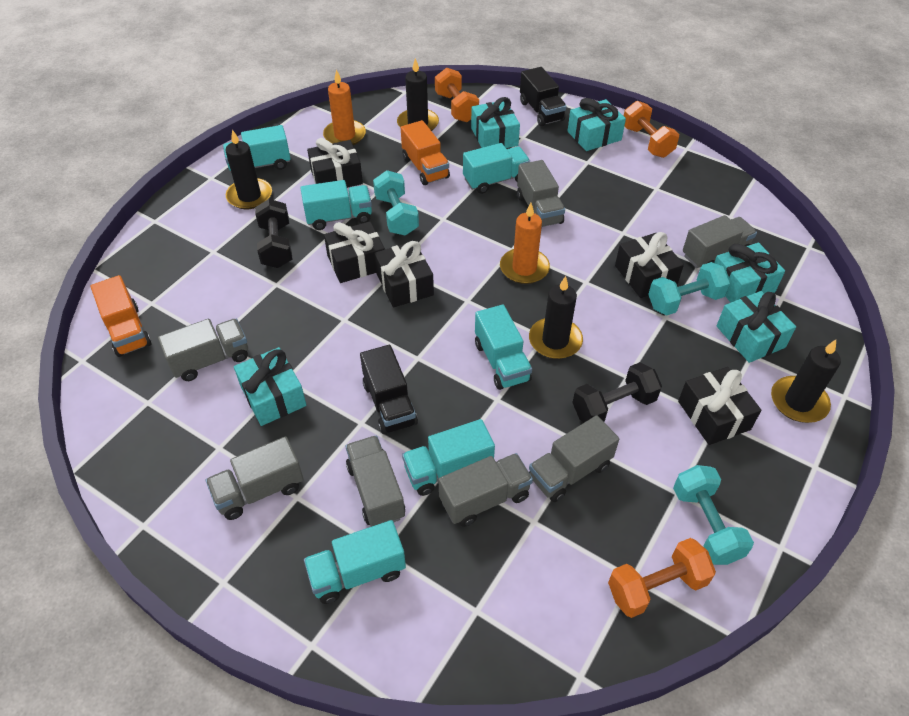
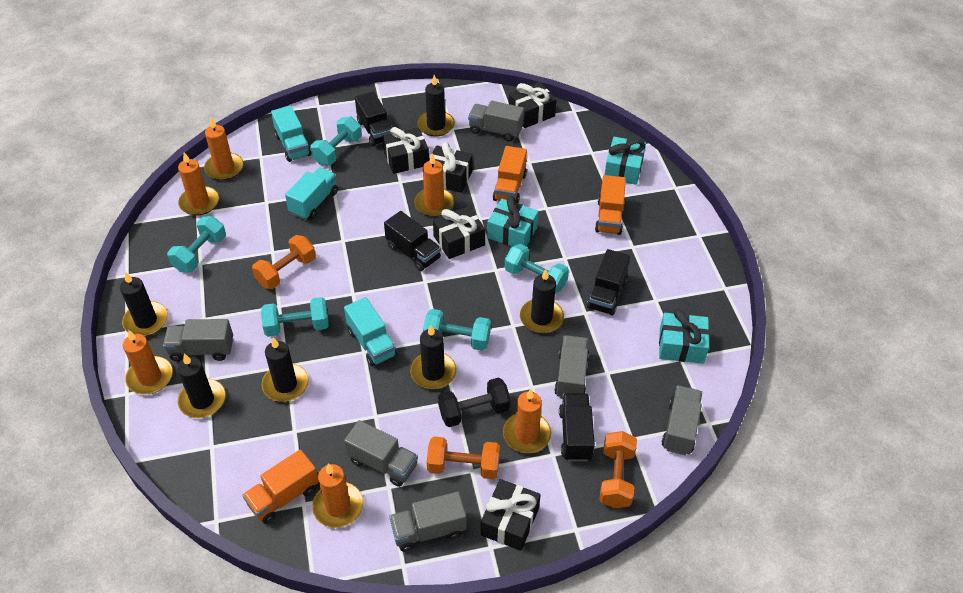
black candle: [226,129,272,209] [397,58,439,131] [529,276,583,359] [771,340,841,423] = 4 -> [120,272,168,336] [177,354,226,418] [261,337,309,402] [410,325,456,389] [417,75,455,137] [520,269,564,333] = 6
black dumbbell: [255,199,292,268] [572,362,662,423] = 2 -> [438,377,511,427] = 1
black truck: [360,345,418,434] [520,67,567,126] = 2 -> [355,91,392,147] [384,211,441,271] [559,393,595,461] [587,249,630,315] = 4
grey truck: [158,319,248,381] [206,436,304,520] [345,435,405,527] [438,453,533,527] [517,160,565,227] [529,415,619,502] [683,215,757,268] = 7 -> [163,319,233,361] [344,420,418,487] [389,492,467,552] [468,101,524,141] [554,336,589,399] [662,386,702,455] = 6
orange candle: [323,70,366,145] [500,203,550,284] = 2 -> [123,330,173,394] [178,152,219,215] [204,118,244,180] [312,463,363,528] [414,154,454,217] [503,389,551,453] = 6
orange truck: [91,275,152,357] [401,120,450,185] = 2 -> [242,449,319,524] [493,146,527,203] [595,175,626,235] = 3
turquoise dumbbell: [373,170,419,236] [648,262,731,316] [673,465,754,565] = 3 -> [167,216,226,273] [261,297,329,337] [310,116,362,165] [423,309,491,351] [505,244,569,294] = 5
turquoise gift: [234,347,306,426] [471,97,520,148] [568,98,626,151] [714,243,785,303] [717,291,796,363] = 5 -> [487,196,539,247] [605,137,646,185] [659,309,710,364] = 3
turquoise truck: [223,125,291,171] [300,180,372,230] [304,520,406,604] [402,419,495,496] [463,143,530,194] [475,305,532,390] = 6 -> [271,105,311,162] [285,167,338,220] [344,297,397,366] = 3

